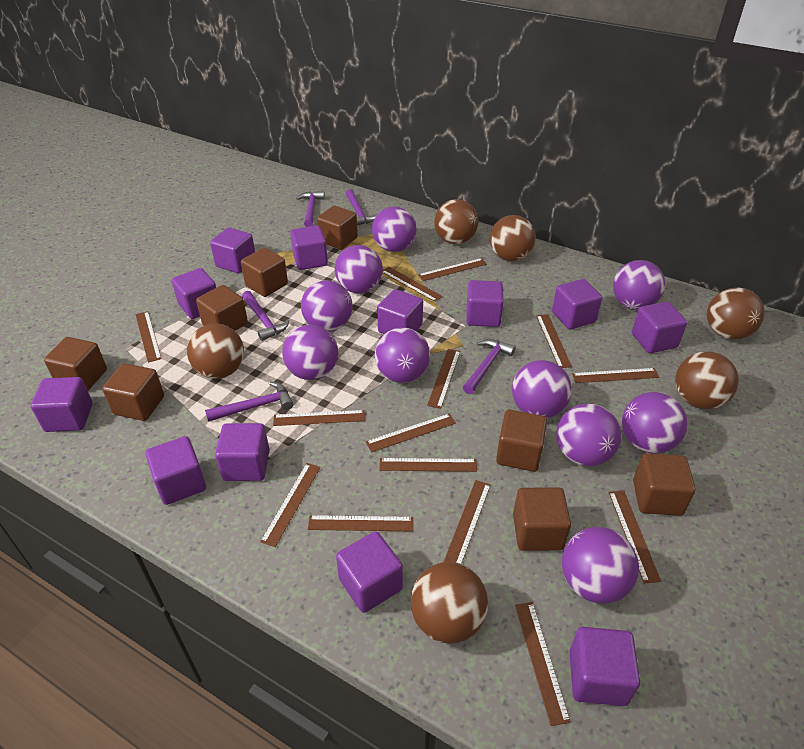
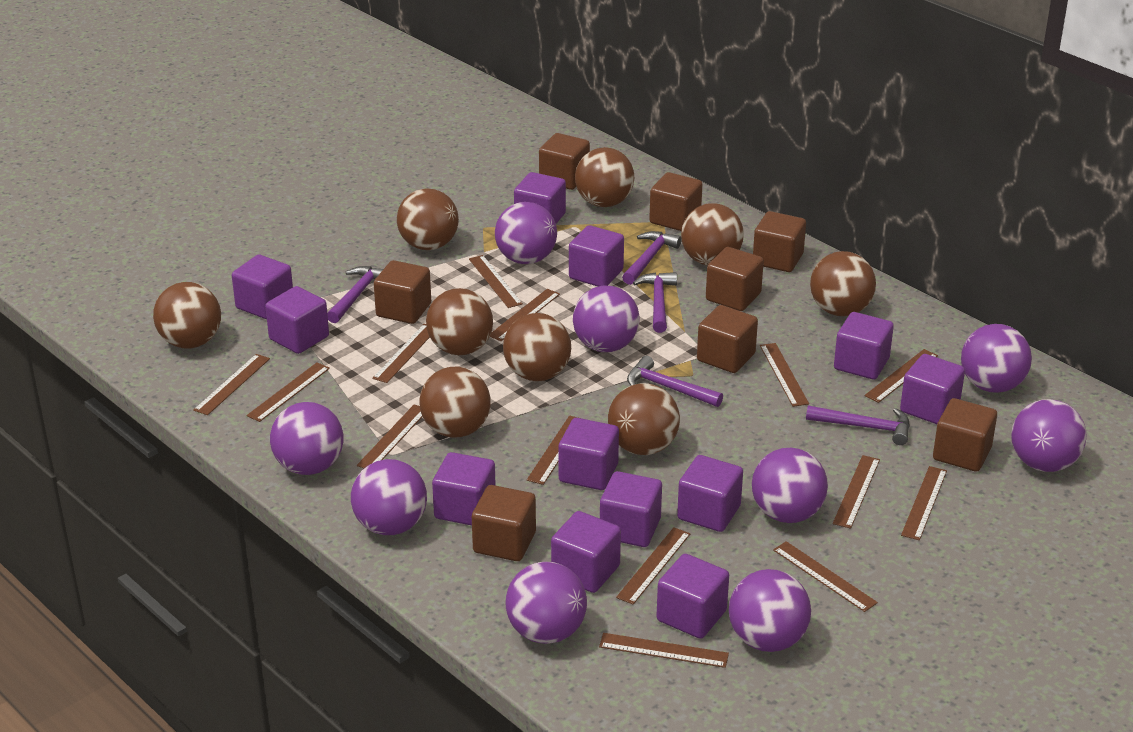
brown ball: [187,323,244,379] [410,562,488,644] [434,199,478,244] [490,215,536,261] [675,351,739,409] [707,288,765,340] = 6 -> [153,282,221,348] [397,188,459,250] [419,367,491,438] [426,288,493,355] [503,313,571,381] [575,147,634,207] [608,383,680,455] [681,203,744,266] [810,251,876,316] = 9
purple ball: [282,325,338,380] [301,280,352,332] [335,245,383,293] [372,206,417,252] [375,327,430,383] [512,360,572,418] [557,404,621,466] [562,527,639,604] [613,260,665,310] [622,392,688,454] = 10 -> [270,402,343,475] [351,459,427,535] [495,202,557,264] [505,562,587,644] [573,286,640,352] [729,569,811,652] [752,448,828,523] [961,324,1032,393] [1011,399,1087,472] = 9

